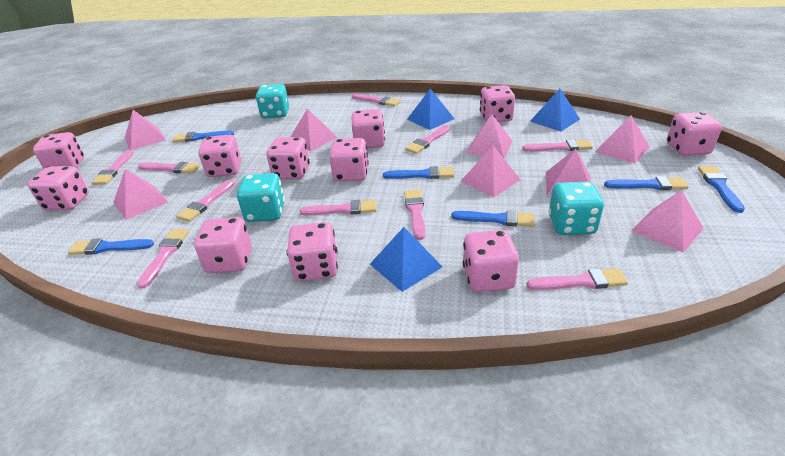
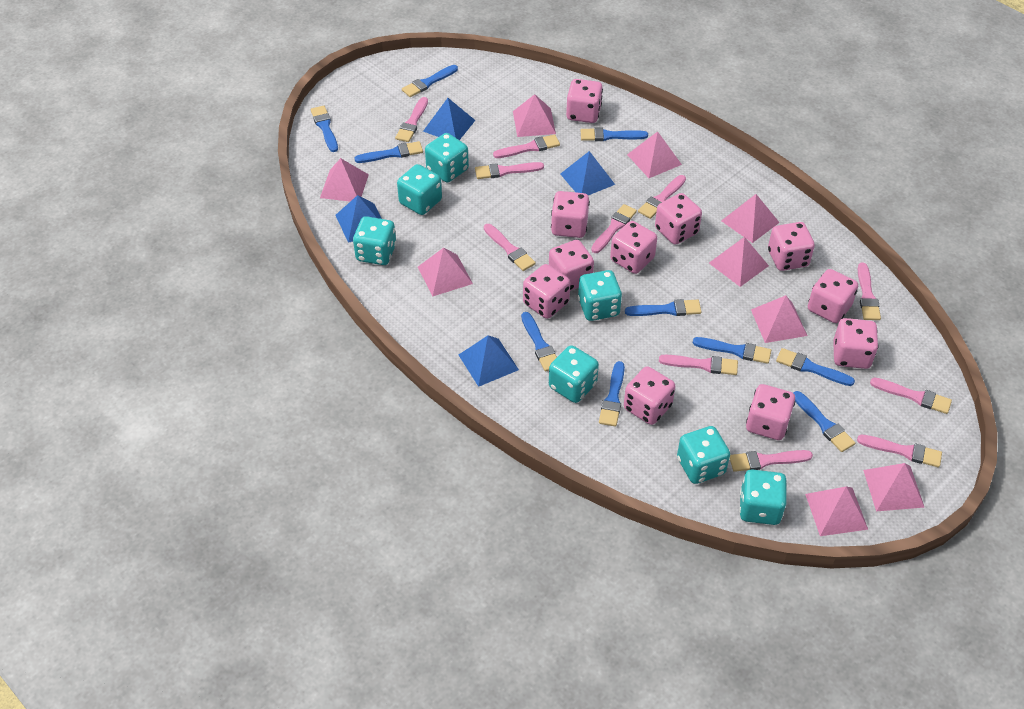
blue brush: [68,238,154,255] [173,131,234,142] [383,166,454,179] [451,210,535,227] [604,176,689,190] [698,166,745,213] = 6 -> [311,106,338,152] [355,141,423,163] [402,65,458,97] [521,312,557,372] [581,128,648,141] [599,361,625,427] [625,299,702,316] [693,337,771,364] [776,348,855,386] [793,391,855,452] = 10
blue pyramid: [370,227,443,292] [407,89,454,130] [530,89,580,131] = 3 -> [335,195,382,243] [423,98,475,140] [459,335,519,387] [560,151,615,195] = 4
pink brush: [92,150,133,185] [137,229,189,289] [138,162,200,173] [176,179,235,222] [300,200,377,216] [352,94,401,107] [404,190,425,240] [405,125,450,154] [522,139,593,152] [526,268,628,290] = 10 -> [395,97,428,142] [475,162,544,179] [484,224,536,271] [493,135,560,158] [591,204,637,253] [638,175,686,219] [659,355,738,375] [730,450,813,472] [857,435,942,467] [858,263,881,320] [870,377,952,414] = 11
pink pyramid: [113,169,168,220] [125,110,166,150] [291,108,338,152] [460,146,520,197] [466,114,512,159] [546,149,591,196] [595,115,650,164] [631,190,704,253] = 8 -> [320,158,369,201] [418,248,473,296] [513,94,556,137] [627,131,682,178] [709,237,769,287] [721,194,780,243] [751,295,807,343] [805,487,868,536] [863,463,925,511] = 9
turquoise dice: [237,173,285,222] [256,84,289,119] [549,182,604,235] = 3 -> [353,216,396,265] [397,164,442,215] [425,133,469,183] [549,345,599,403] [578,270,622,321] [677,426,730,484] [739,470,787,525] = 7

